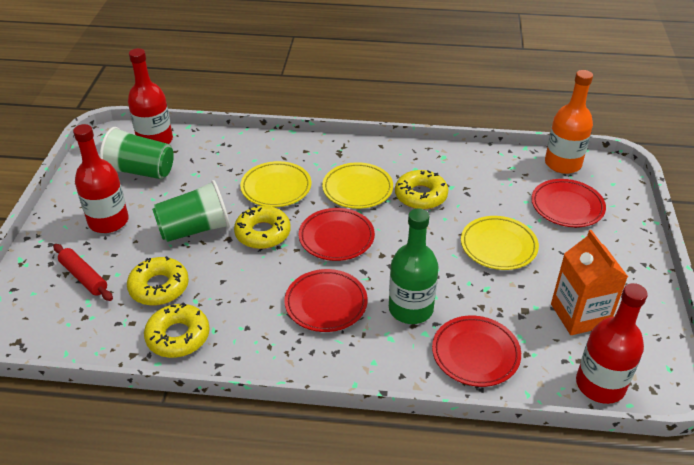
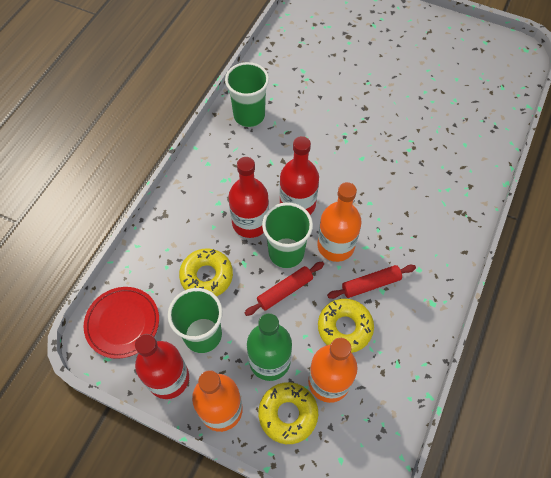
green cup: [100,127,174,179] [152,180,230,242] = 2 -> [168,288,223,353] [225,62,269,127] [262,202,313,268] = 3
orange bottle: [545,70,593,174] = 1 -> [192,370,243,432] [308,338,357,403] [317,182,362,262] = 3
orange carton: [551,230,628,335] = 1 -> none = 0
red plate: [284,269,368,332] [299,208,375,261] [432,316,521,387] [531,179,606,227] = 4 -> [84,287,159,359] = 1
red rolling pin: [53,244,113,301] = 1 -> [245,262,324,316] [327,265,416,299] = 2
yellow donut: [127,256,189,305] [144,302,210,358] [234,205,291,249] [395,170,448,210] = 4 -> [179,248,233,296] [258,382,318,444] [318,299,374,353] = 3
yellow plate: [240,161,311,207] [322,162,393,209] [461,216,539,270] = 3 -> none = 0

